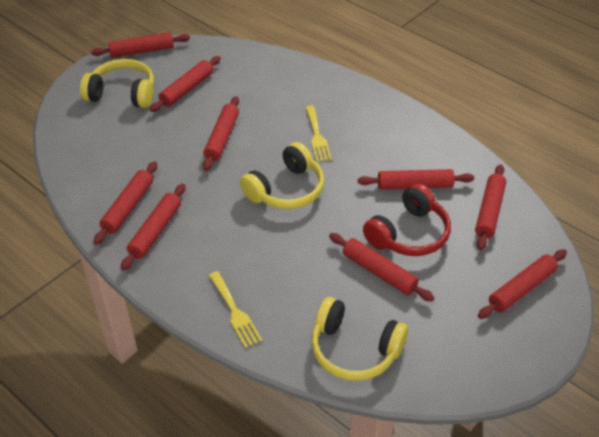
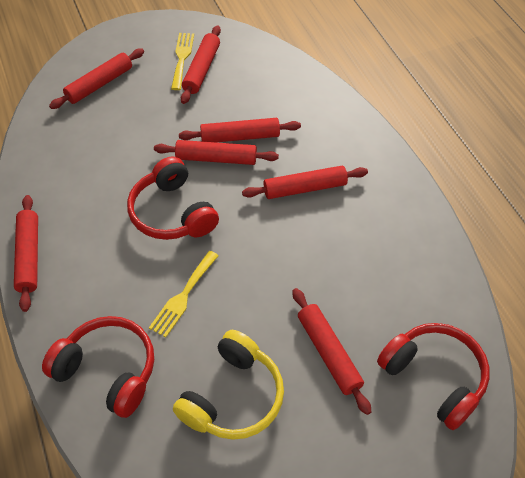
red headphones: [363,183,451,256] = 1 -> [42,316,154,418] [127,156,219,240] [377,323,490,430] = 3
red rolling pin: [91,32,190,58] [94,161,157,245] [121,183,186,270] [150,56,221,112] [203,96,239,171] [329,233,434,302] [358,169,474,189] [475,164,506,250] [478,249,567,319] = 9 -> [14,195,38,312] [49,48,144,109] [154,140,279,165] [179,118,301,142] [181,25,221,104] [242,166,368,199] [293,288,371,415] = 7
yellow headphones: [80,59,154,108] [240,142,324,209] [311,297,408,381] = 3 -> [173,330,284,440] = 1

